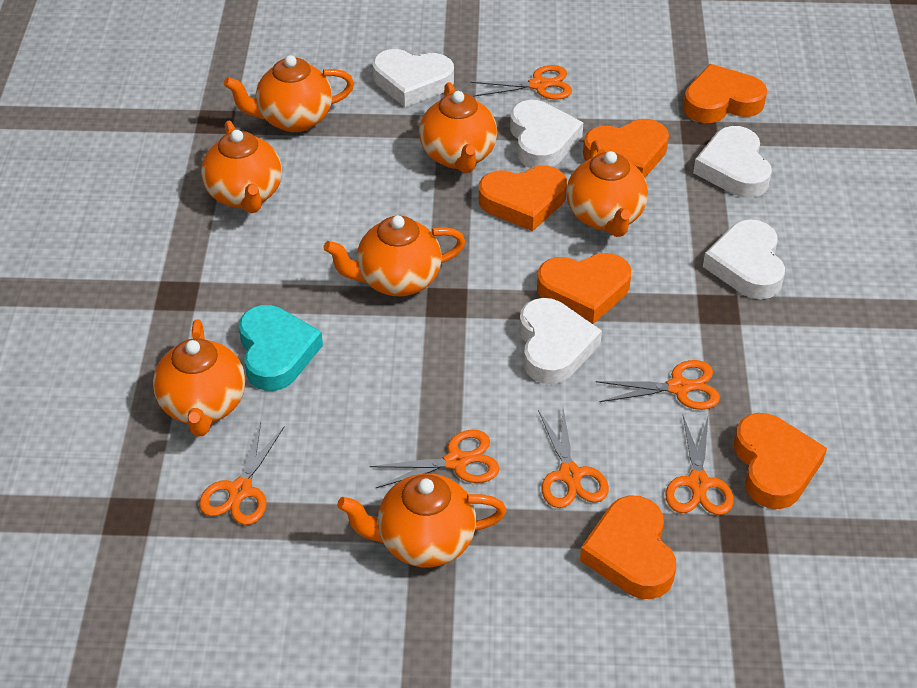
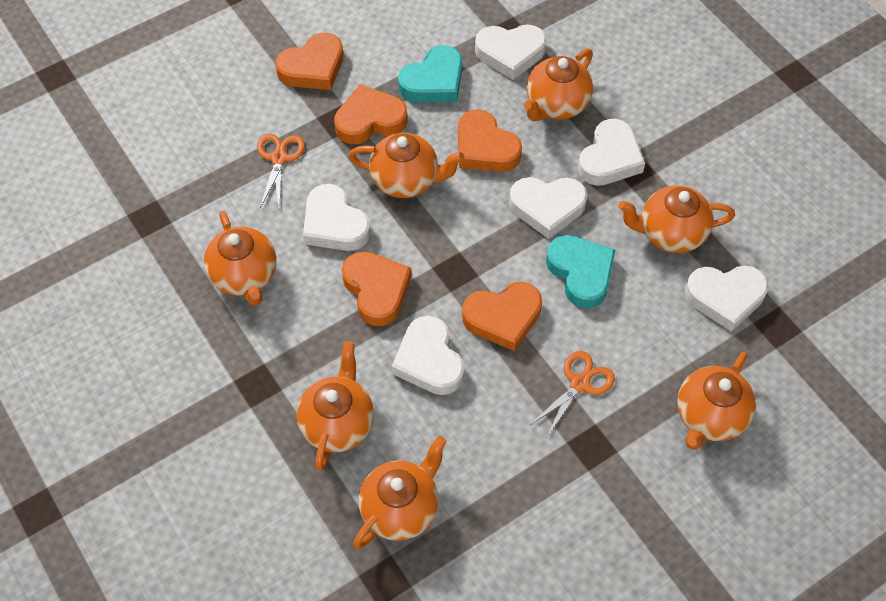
orange heart: [479,165,567,231] [537,253,631,324] [580,495,676,599] [583,119,669,178] [683,64,767,123] [734,413,827,509] = 6 -> [275,33,343,90] [334,84,408,145] [342,251,411,326] [458,109,522,172] [462,282,542,351] = 5
orange scissors: [199,422,285,525] [370,430,500,488] [470,65,572,100] [538,408,609,508] [596,360,720,410] [665,416,734,515] = 6 -> [257,134,305,209] [530,351,615,437] = 2
turquoise heart: [239,305,323,391] = 1 -> [398,45,462,102] [546,235,615,308] = 2
white heart: [373,49,454,107] [510,100,583,168] [519,298,602,384] [693,126,772,198] [703,219,785,299] = 5 -> [303,184,371,251] [392,316,464,395] [475,25,547,80] [509,177,587,239] [578,119,645,186] [685,265,768,332] = 6

